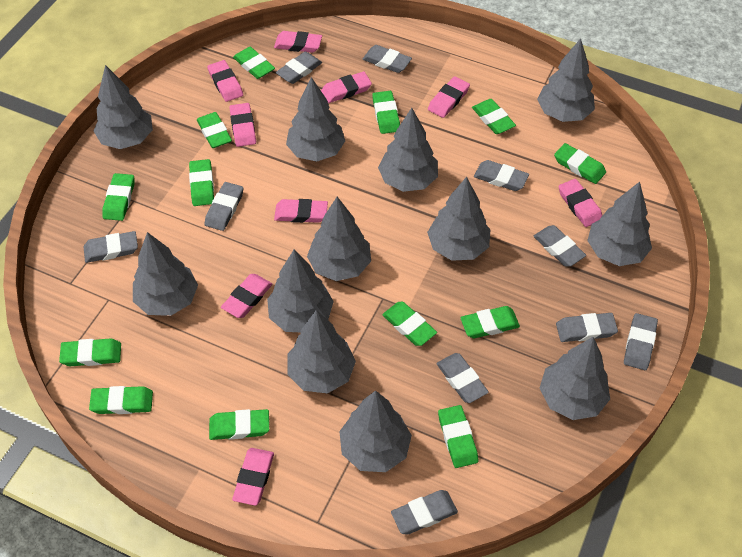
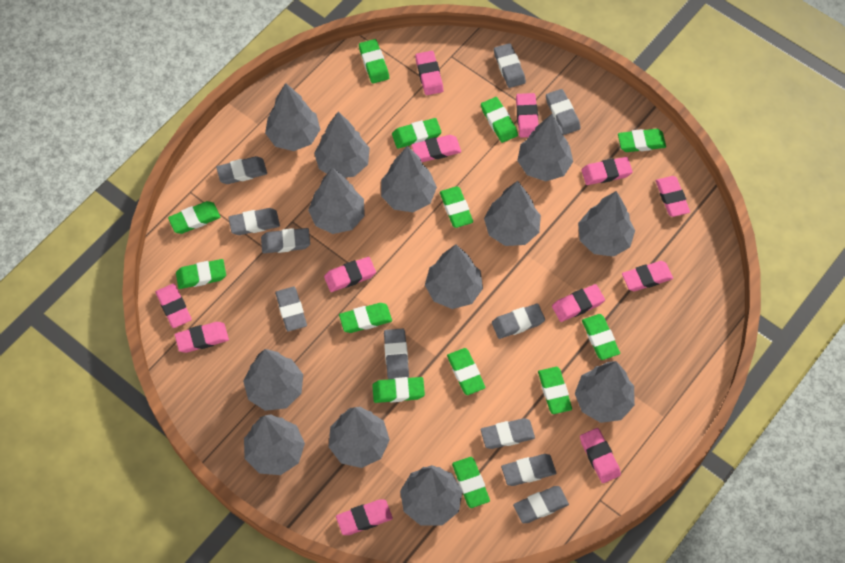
grey eraser: [84,231,138,263] [204,182,243,231] [276,52,322,84] [362,45,412,73] [391,490,458,534] [436,353,489,403] [474,160,529,191] [533,225,586,267] [556,313,618,342] [624,313,658,370] = 10 -> [216,156,267,184] [228,208,280,235] [261,228,310,253] [275,287,307,332] [384,329,409,379] [481,418,535,449] [492,303,545,339] [494,43,526,88] [501,454,556,486] [513,486,569,523] [546,89,581,135] = 11
grey tree: [94,65,153,149] [133,232,198,316] [267,250,334,332] [286,77,345,162] [288,310,356,393] [307,197,371,281] [339,390,412,472] [378,108,438,192] [427,177,491,261] [537,38,595,122] [539,337,610,420] [587,182,652,266] = 12 -> [243,349,303,411] [244,415,305,475] [265,83,320,151] [308,167,365,234] [314,112,370,178] [329,407,390,468] [381,146,437,212] [400,465,463,526] [425,244,483,309] [484,181,541,246] [517,114,573,181] [575,361,635,423] [578,191,635,257] = 13
pink eraser: [207,60,243,102] [221,274,272,318] [229,103,256,147] [232,448,274,506] [274,31,322,53] [274,199,328,223] [321,72,372,103] [428,76,470,118] [559,179,602,227] = 9 -> [156,284,192,328] [175,322,229,353] [324,257,376,292] [336,499,393,535] [411,135,461,162] [415,51,444,95] [516,93,539,138] [552,284,605,322] [580,428,621,483] [581,157,633,185] [622,261,673,291] [656,176,690,217] = 12

